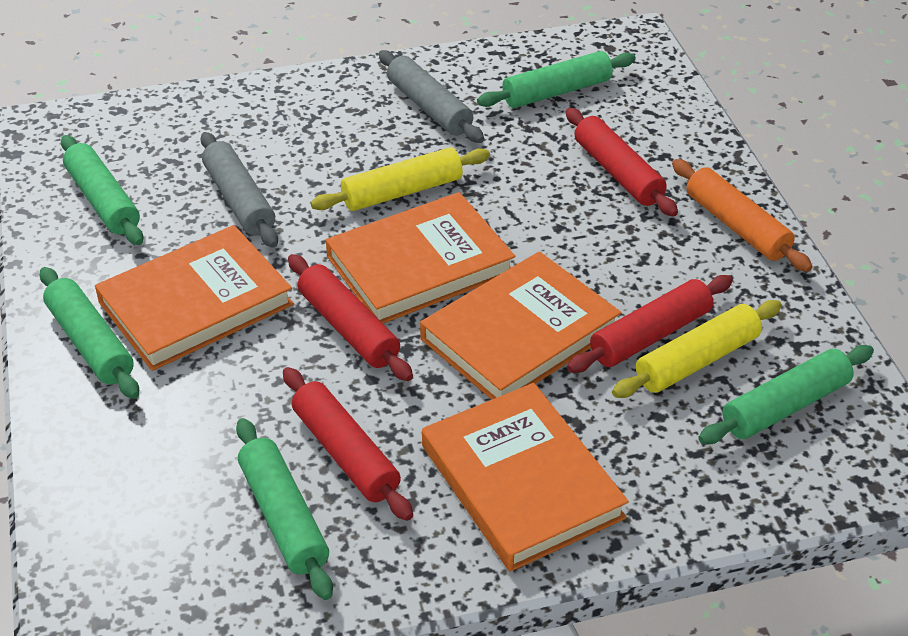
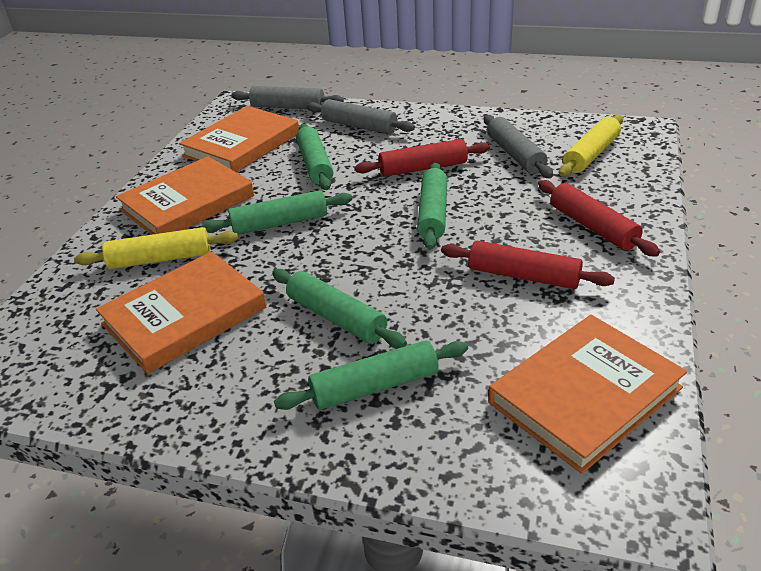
grey rolling pin: [200,132,278,248] [379,50,484,143] = 2 -> [231,86,344,109] [306,99,415,134] [484,115,553,178] = 3
orange rolling pin: [672,159,813,272] = 1 -> none = 0
red rolling pin: [283,367,413,521] [288,254,413,381] [566,108,678,217] [567,275,733,373] = 4 -> [355,139,490,177] [441,241,615,289] [538,180,660,256] = 3

